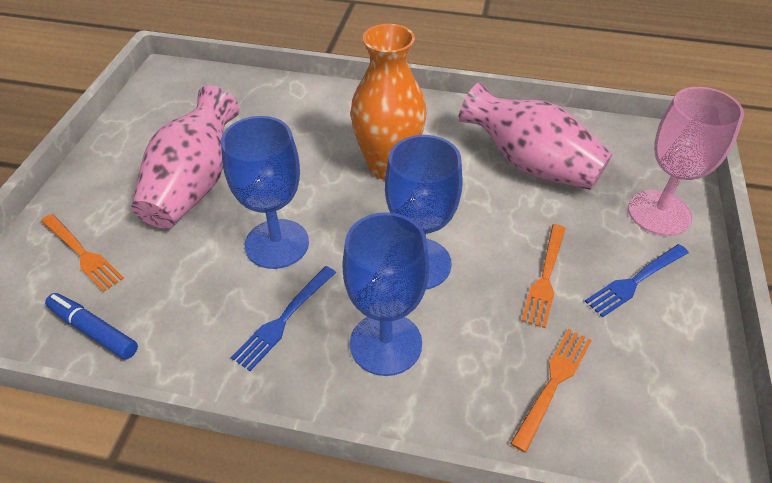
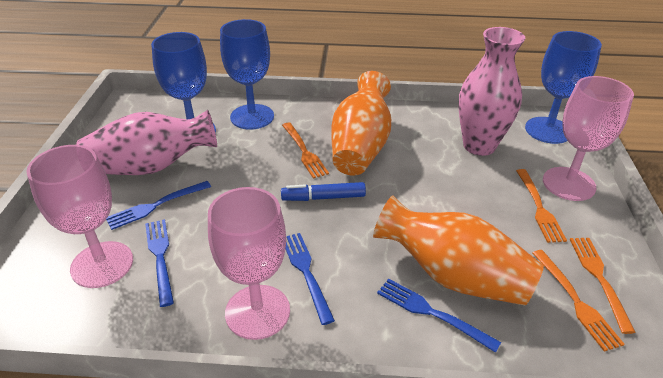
blue fork: [231,266,336,371] [585,244,689,318] = 2 -> [106,181,211,230] [145,219,174,307] [286,233,335,325] [377,279,501,353] = 4
orange fork: [41,214,124,292] [510,329,592,453] [521,224,566,328] = 3 -> [282,123,329,179] [516,169,567,243] [532,250,625,352] [570,238,636,334] = 4
orange vase: [351,24,427,180] = 1 -> [331,71,391,176] [373,195,544,306] = 2
pink goblet: [628,87,744,236] = 1 -> [26,145,133,288] [208,187,290,340] [543,76,634,201] = 3

